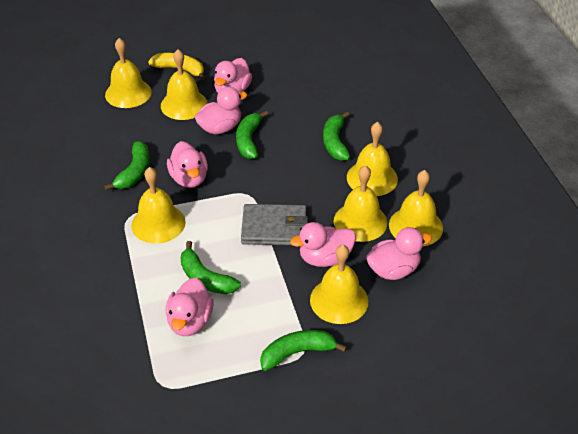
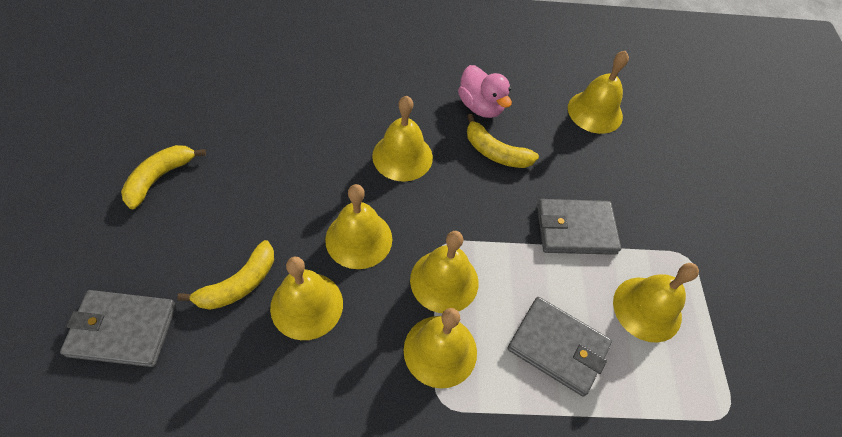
green banana: [104,141,150,191] [180,241,241,294] [236,111,268,159] [260,330,347,371] [323,112,350,161] = 5 -> none = 0
grey wallet: [241,204,308,245] = 1 -> [60,290,176,367] [507,297,612,396] [537,199,621,255] = 3
pink duck: [165,278,213,336] [167,141,208,188] [195,87,247,135] [214,58,252,93] [290,222,356,267] [366,227,432,280] = 6 -> [458,65,512,118] = 1
yellow banana: [148,53,205,80] = 1 -> [121,145,206,209] [177,240,274,310] [467,114,539,168] = 3

